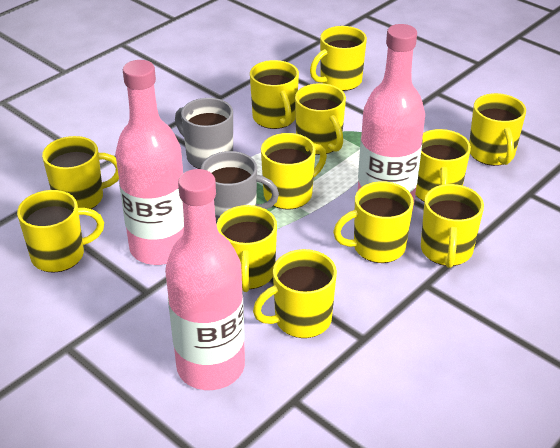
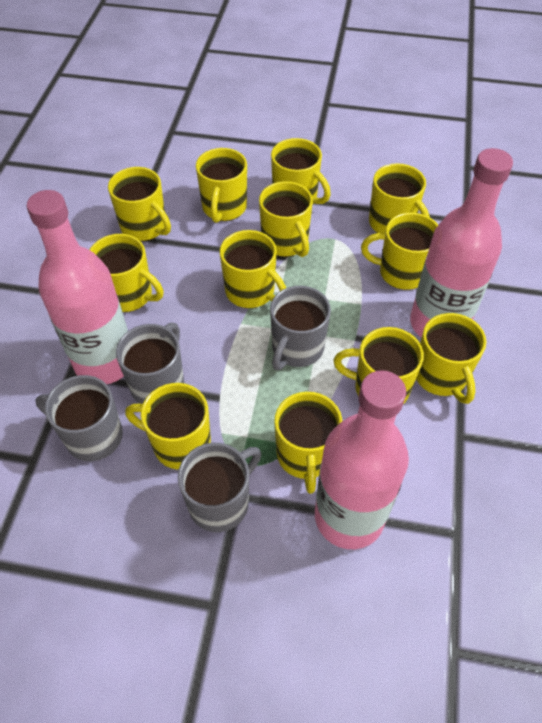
grey mug: [175,98,233,169] [201,151,279,225] = 2 -> [35,375,123,461] [116,323,184,404] [178,443,262,532] [270,286,331,370] = 4

